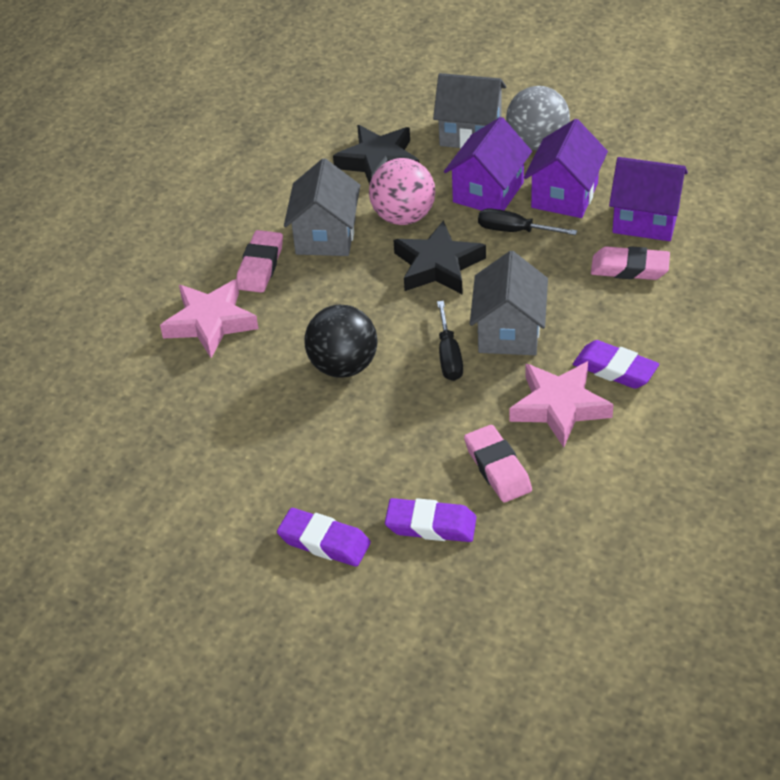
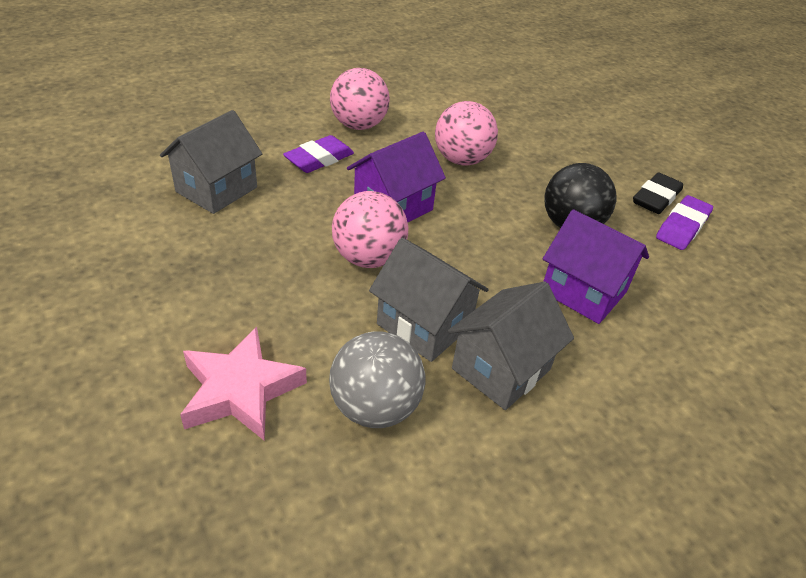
black eraser: none = 0 -> [633,172,683,214] = 1
black screwdriver: [437,301,463,381] [478,208,577,235] = 2 -> none = 0
black star: [333,125,419,185] [394,220,486,295] = 2 -> none = 0
pink ball: [369,158,435,225] = 1 -> [330,68,390,130] [332,191,408,268] [435,101,498,166] = 3
pink eraser: [236,230,283,293] [464,425,532,502] [591,246,670,280] = 3 -> none = 0
pink star: [160,279,259,358] [509,361,614,447] = 2 -> [180,327,307,441] = 1
purple eraser: [277,508,371,567] [385,498,477,542] [573,340,659,389] = 3 -> [283,135,354,173] [656,195,713,250] = 2
purple house: [444,117,532,211] [524,119,608,218] [609,157,688,241] = 3 -> [347,132,446,223] [543,209,649,324] = 2

